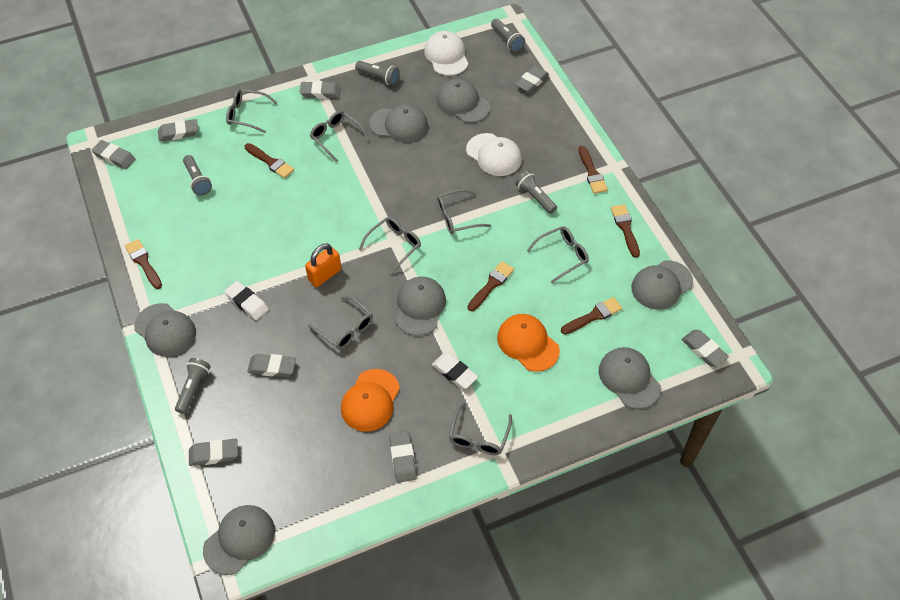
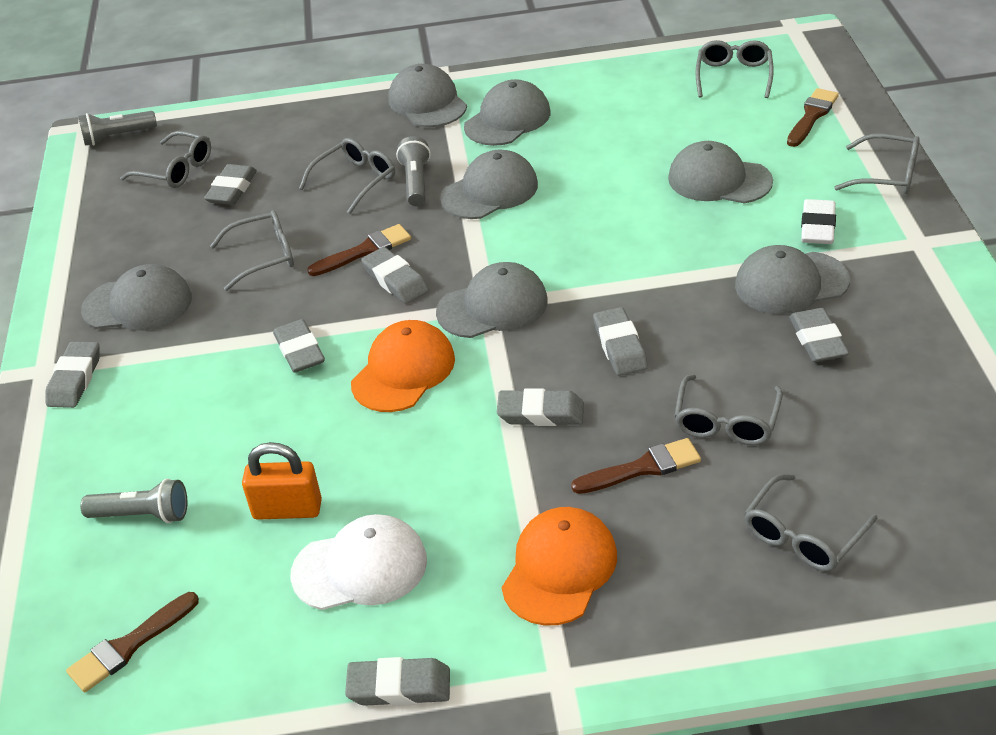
brown brush: [125,239,162,289] [244,143,294,178] [467,261,514,311] [561,297,622,334] [578,146,608,194] [611,204,640,258] = 6 -> [66,592,199,692] [307,224,411,276] [571,438,701,494] [787,88,839,147] = 4
grey flashlight: [175,358,211,414] [183,155,212,195] [355,61,400,85] [491,19,525,52] [515,171,557,214] = 5 -> [78,111,157,145] [80,479,187,523] [396,136,431,206] = 3
white cap: [424,31,468,76] [466,133,522,176] = 2 -> [290,514,427,610] = 1
white eraser: [224,281,269,320] [432,353,478,389] = 2 -> [801,199,836,244] = 1

